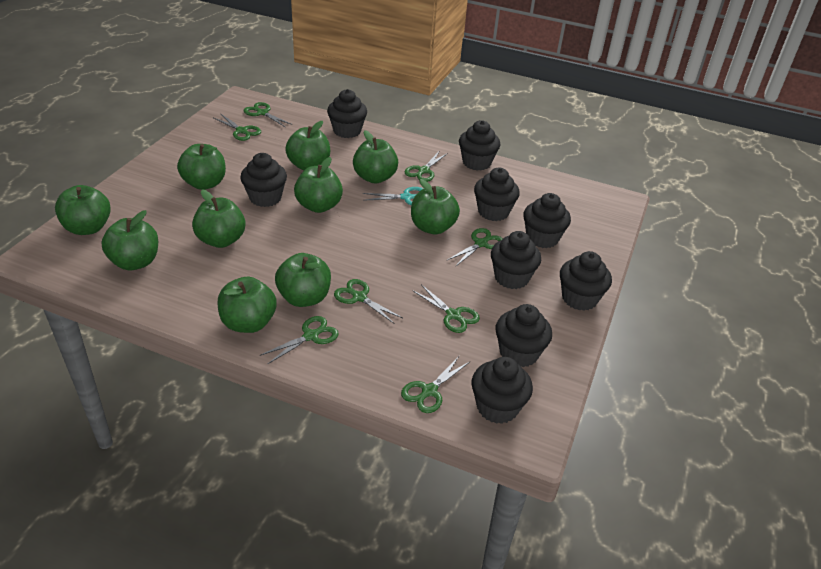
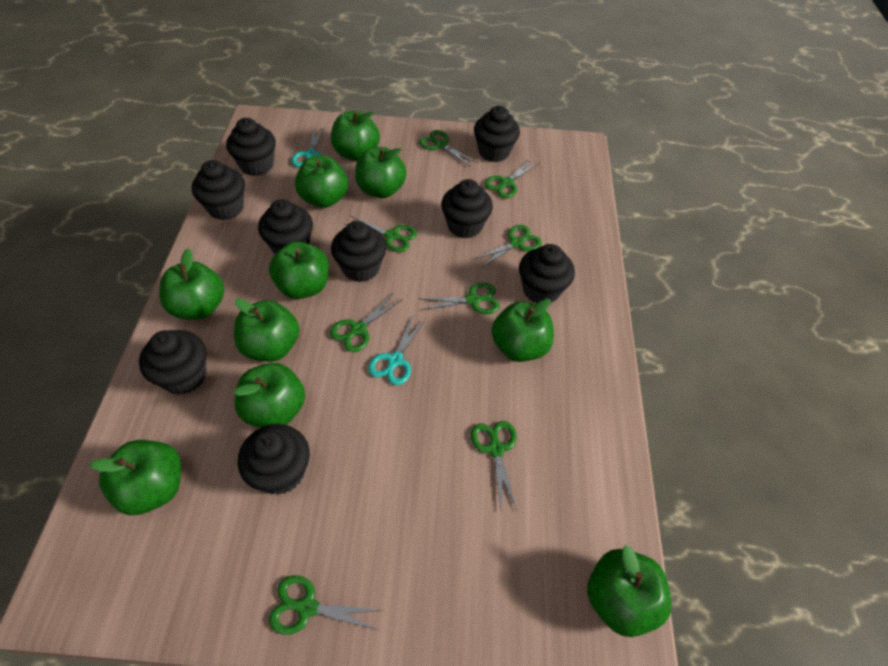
turquoise scissors: [363,187,423,205] = 1 -> [291,126,325,167] [368,317,425,385] = 2

